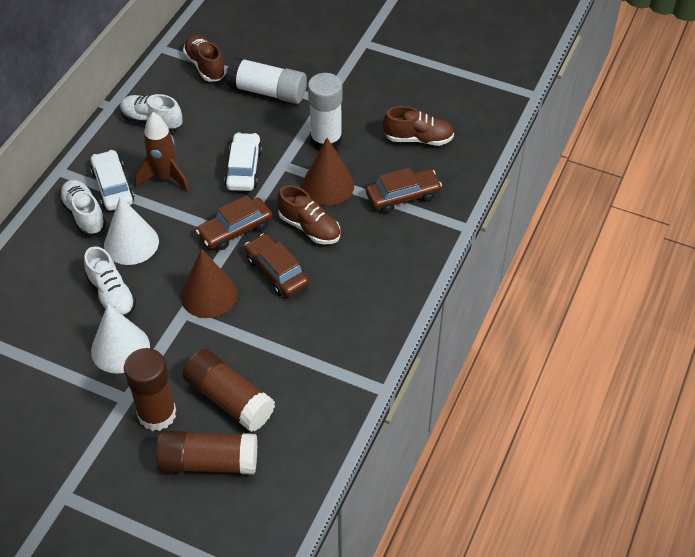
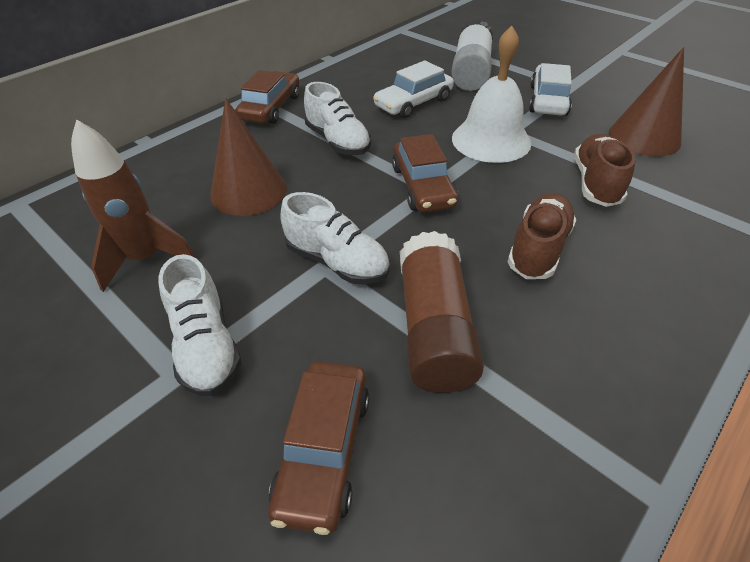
brown glue stick: [124,348,176,431] [156,430,257,475] [183,349,275,432] = 3 -> [400,231,484,393] = 1
brown shoe: [183,35,226,82] [277,185,340,245] [383,106,454,146] = 3 -> [508,193,576,279] [574,134,636,207] = 2
white bell: none = 0 -> [452,26,531,163] = 1
white cone: [91,304,150,374] [104,196,159,265] = 2 -> none = 0
white glue stick: [226,57,307,104] [308,73,343,151] = 2 -> [451,19,493,91] = 1

